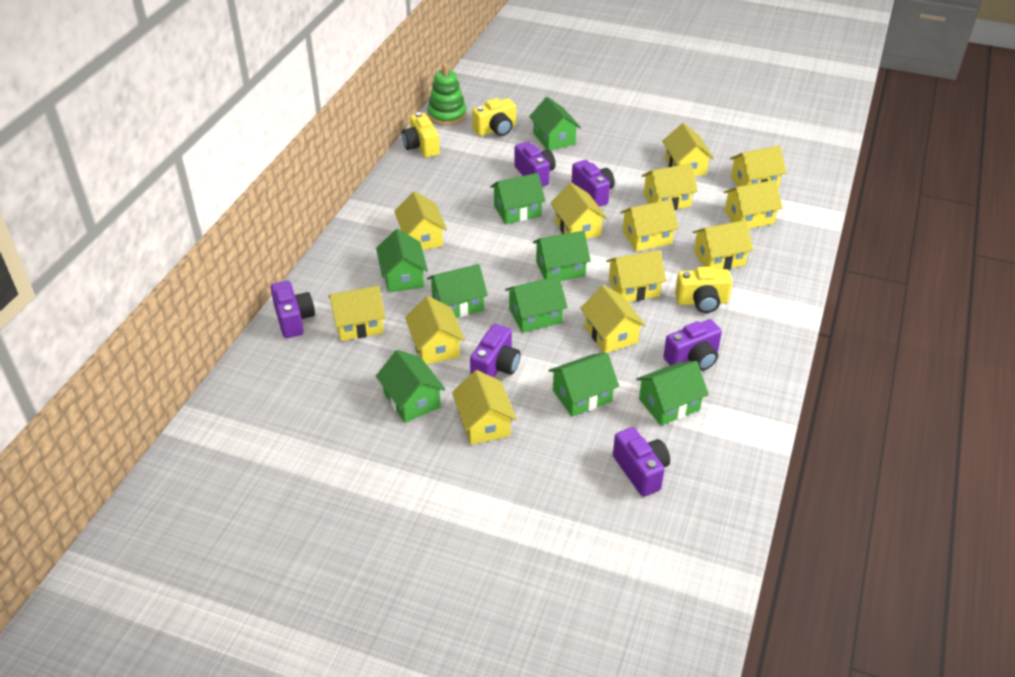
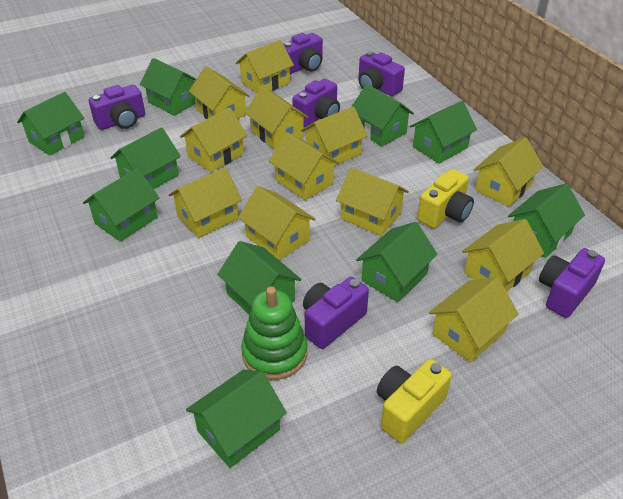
green house: [376,229,428,293] [376,350,445,423] [427,264,488,318] [490,173,545,224] [505,276,568,333] [529,97,581,151] [533,231,591,281] [549,353,619,417] [636,361,709,426] = 9 -> [17,92,85,155] [83,168,159,242] [110,127,181,189] [140,58,196,116] [186,370,287,468] [217,241,301,314] [351,84,414,147] [356,222,437,302] [410,101,477,164] [508,183,585,258] = 10
yellow camera: [402,112,440,158] [472,98,516,136] [675,267,732,313] = 3 -> [377,359,452,443] [417,169,474,228] = 2
yellow house: [329,286,385,341] [394,191,447,250] [405,296,465,364] [452,370,517,445] [550,182,608,239] [580,285,646,353] [606,250,666,302] [620,199,679,252] [642,163,698,210] [662,123,714,176] [693,220,753,270] [724,180,782,229] [730,146,787,188] = 13 -> [169,168,242,238] [180,107,247,172] [189,66,250,119] [236,40,294,93] [238,186,316,261] [245,87,309,150] [269,132,339,201] [301,107,367,166] [336,167,409,236] [429,277,518,363] [462,219,544,291] [473,137,543,207] = 12

